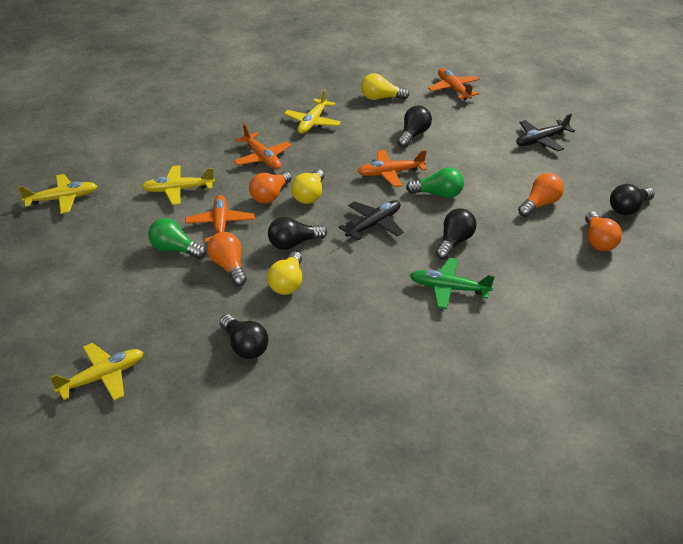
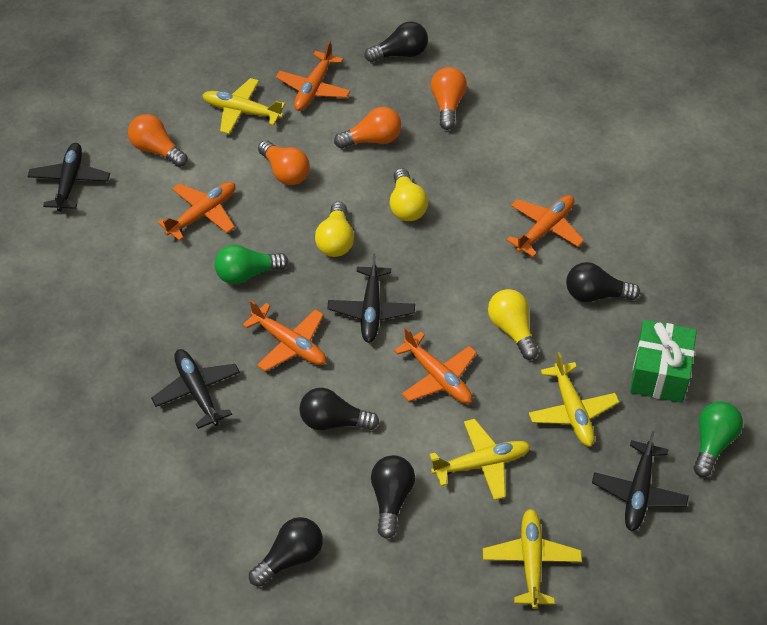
black plane: [339,200,403,240] [516,113,575,151] = 2 -> [27,143,110,212] [151,349,240,429] [327,253,415,343] [592,431,689,531] = 4
green gift: none = 0 -> [630,320,697,403] = 1
green plane: [410,258,495,309] = 1 -> none = 0
orange plane: [185,195,255,242] [233,124,291,169] [357,150,427,187] [428,68,480,100] = 4 -> [157,182,235,241] [243,300,326,372] [276,41,351,111] [394,327,477,404] [506,195,584,257] = 5

